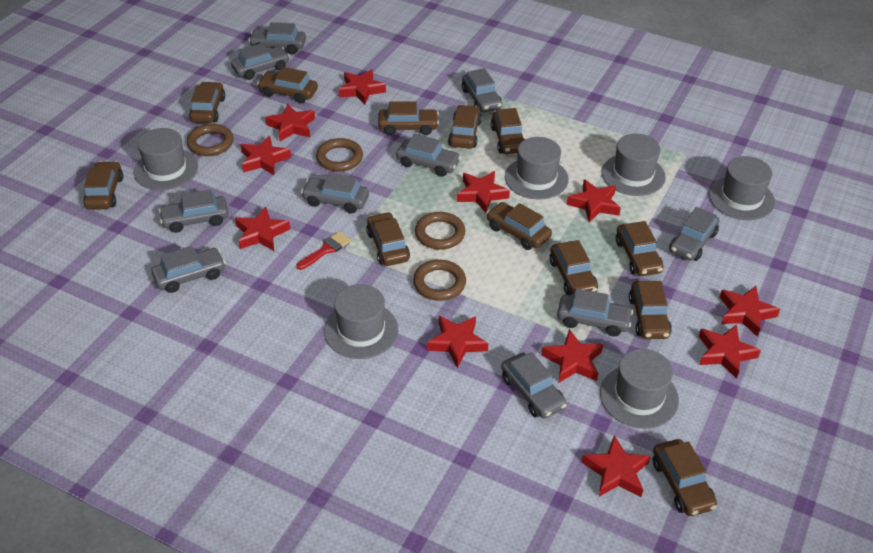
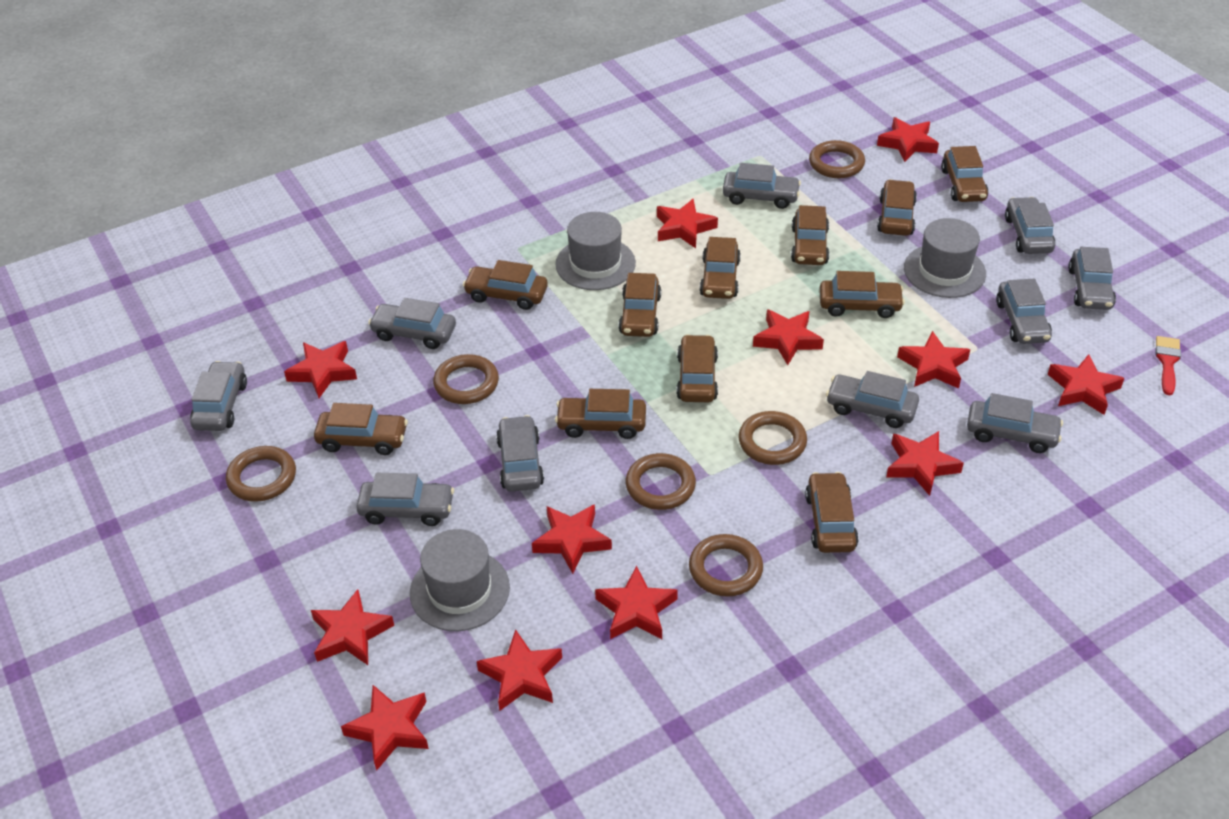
brown car: [83,161,123,209] [189,82,225,123] [257,67,318,103] [366,212,410,266] [378,102,439,135] [448,105,482,149] [486,202,552,250] [491,108,525,154] [550,240,598,295] [616,221,664,276] [629,281,672,339] [653,439,717,516] = 12 -> [314,403,408,455] [463,260,548,310] [555,389,646,439] [619,273,661,337] [676,334,718,402] [700,237,741,299] [791,205,829,265] [805,472,859,553] [819,271,905,318] [877,179,917,236] [941,146,988,202] = 11
brown ring: [187,124,234,156] [316,138,363,172] [413,260,466,301] [415,212,465,250] = 4 -> [226,446,296,502] [433,354,499,404] [626,453,696,510] [689,534,763,597] [739,411,807,465] [809,140,865,178] = 6
grey hat: [134,128,198,190] [324,284,398,359] [505,137,569,199] [600,349,679,429] [602,134,666,196] [709,156,775,220] = 6 -> [410,529,510,631] [555,212,636,290] [904,218,986,298] = 3
red star: [235,207,290,251] [240,136,291,175] [265,104,315,141] [338,69,386,105] [427,316,488,368] [457,171,510,213] [541,329,603,383] [567,179,621,222] [582,435,651,497] [698,324,761,379] [719,286,780,337] = 11 -> [284,341,357,398] [311,589,394,665] [341,685,429,771] [477,630,562,711] [532,504,612,574] [595,566,678,639] [657,199,718,248] [753,309,824,365] [877,117,939,162] [886,431,964,496] [897,331,970,389] [1047,354,1125,415] = 12

